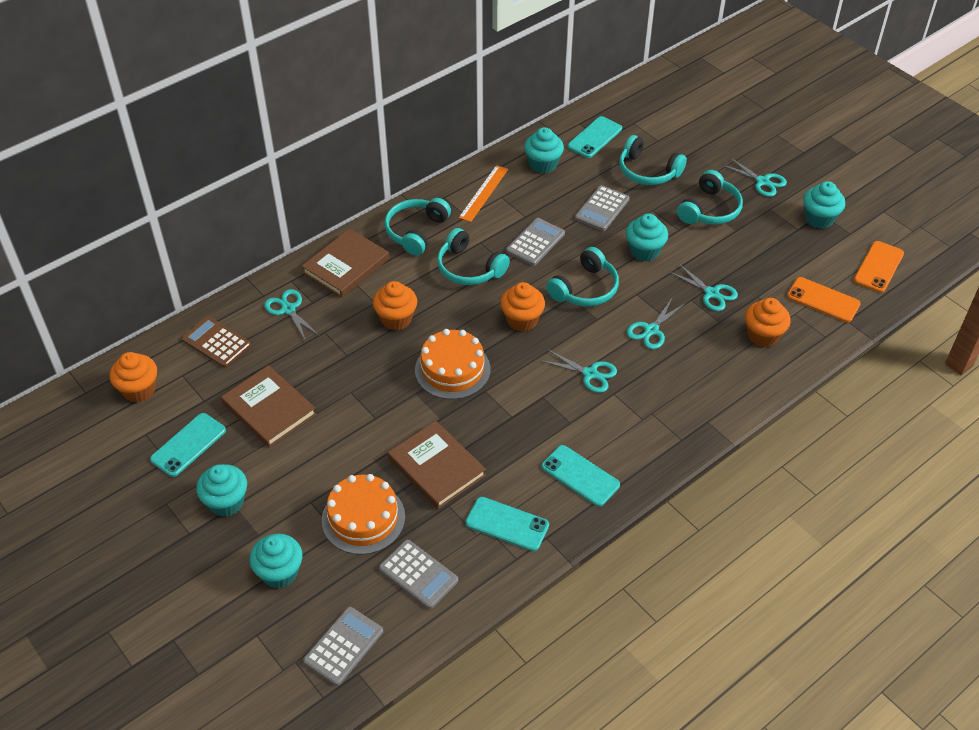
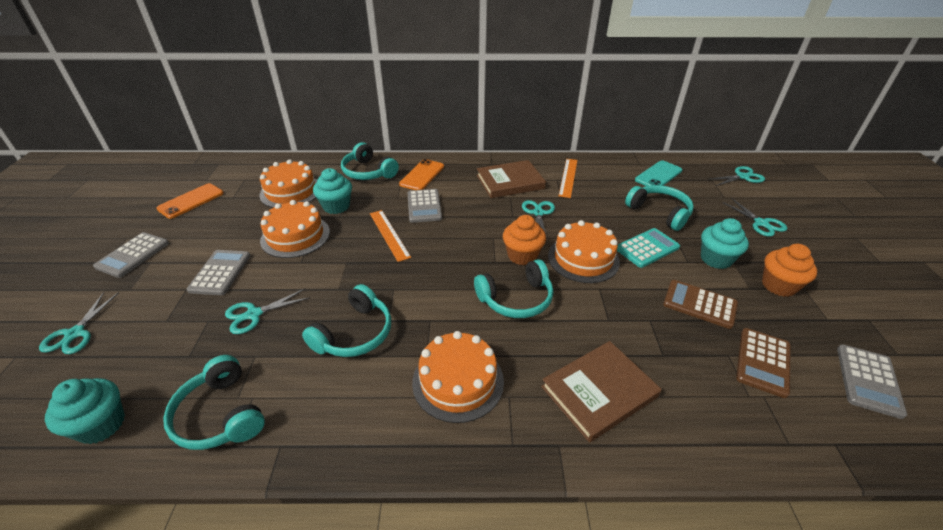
brown book: [221,365,316,448] [302,228,389,298] [388,421,486,509] = 3 -> [477,160,546,198] [541,341,662,442] = 2
brown calculator: [182,316,251,368] = 1 -> [663,280,738,329] [736,328,791,398] = 2
orange cake: [322,474,405,555] [415,329,490,399] = 2 -> [259,159,317,208] [260,200,330,258] [412,331,504,423] [548,220,620,283] = 4
orange cupcake: [109,352,157,402] [373,281,417,330] [500,282,545,332] [745,298,791,347] = 4 -> [503,215,546,265] [762,244,817,297] = 2
orange ruler: [459,165,508,222] = 1 -> [370,210,411,262] [559,159,577,198] = 2
turquoise calculator: none = 0 -> [617,228,680,268] = 1
turquoise cupcake: [196,464,247,517] [249,534,303,588] [524,127,564,174] [626,213,668,261] [803,181,845,229] = 5 -> [45,378,125,444] [313,168,352,214] [701,218,749,269] = 3
turquoise phone: [150,413,226,477] [465,497,549,551] [541,445,620,507] [568,116,622,158] = 4 -> [635,160,682,186] = 1

